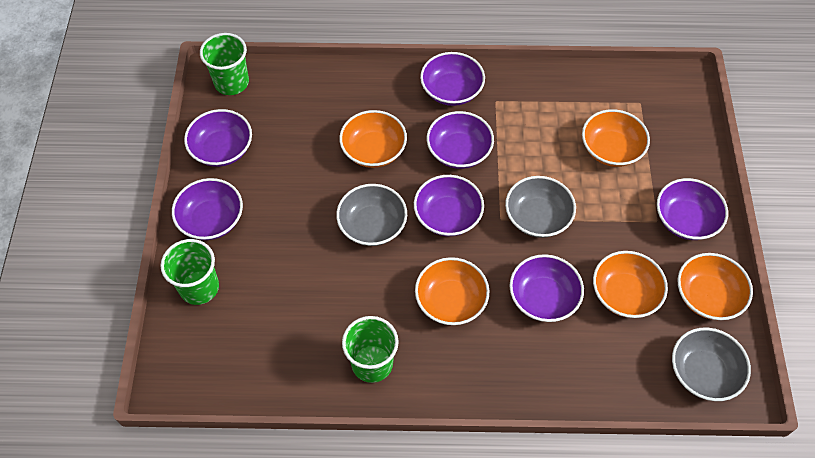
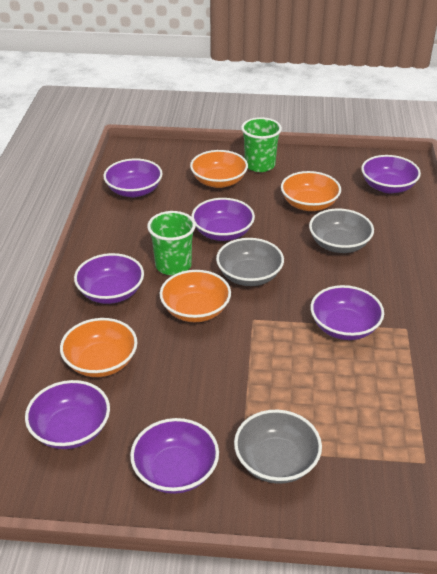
green cup: [161,239,219,305] [200,33,249,95] [342,316,399,383] = 3 -> [147,211,196,275] [241,117,282,172] = 2
orange bowl: [339,110,407,168] [415,257,489,325] [582,109,650,167] [593,251,668,318] [678,253,753,320] = 5 -> [60,318,137,377] [160,270,231,322] [190,150,248,188] [281,171,341,211] = 4

